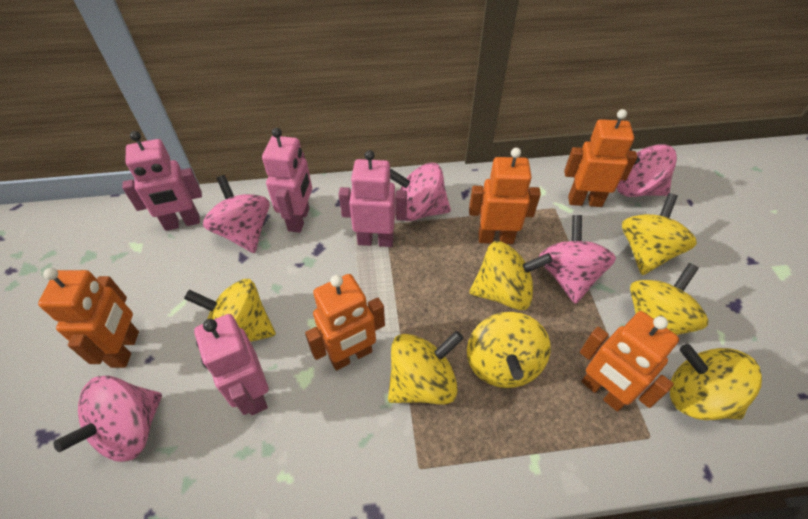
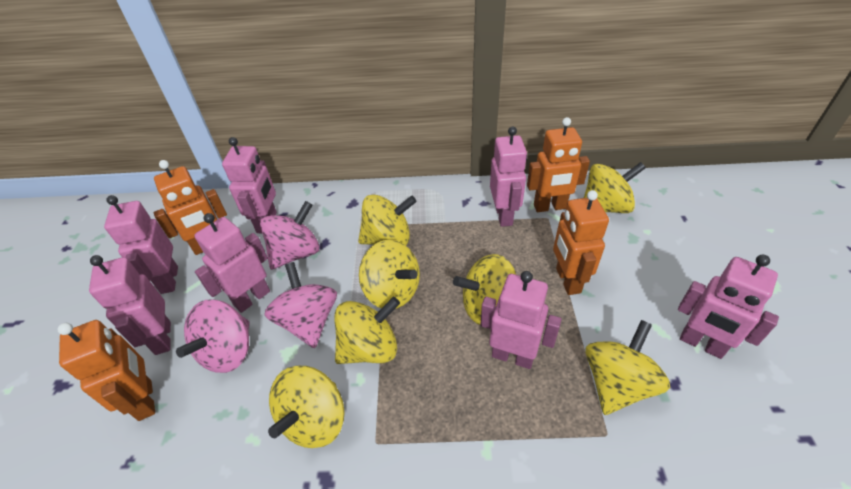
orange robot: [38,268,139,368] [305,274,385,370] [469,148,541,244] [564,109,637,207] [580,311,679,412] = 5 -> [58,320,155,421] [154,160,227,255] [527,117,590,212] [553,190,609,295] = 4
pink robot: [122,131,202,231] [194,314,269,415] [262,128,312,233] [339,150,407,247] = 4 -> [89,255,171,355] [104,195,178,294] [194,213,270,313] [222,137,277,233] [480,271,561,369] [490,127,527,227] [678,255,779,359] = 7
pink spinning top: [54,376,162,462] [203,175,270,253] [390,162,451,221] [539,215,616,304] [617,144,677,197] = 5 -> [176,299,250,373] [260,201,319,270] [264,262,337,348] = 3

